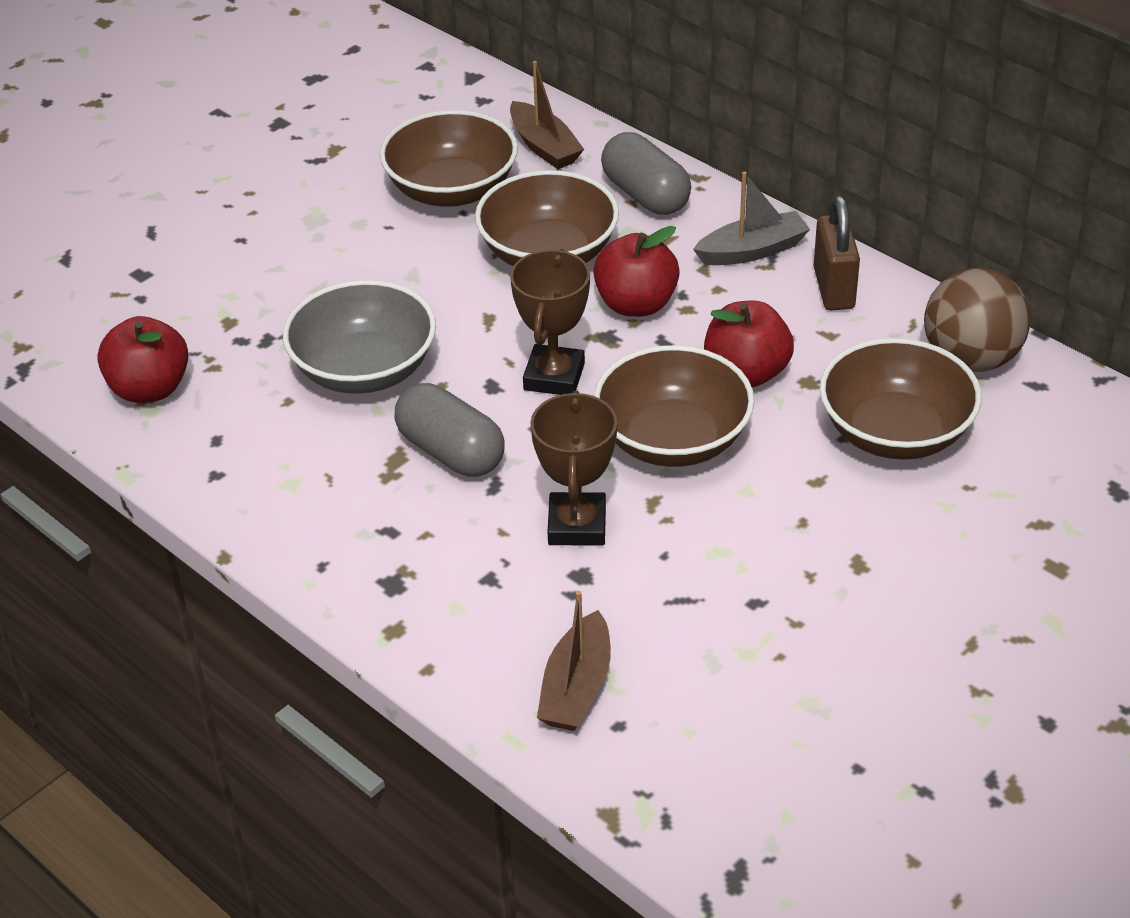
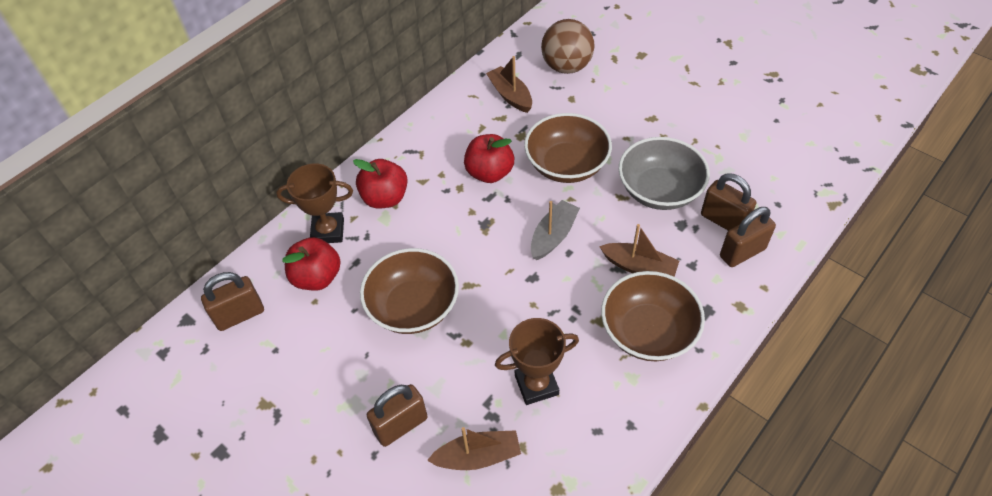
brown boat: [510,61,584,169] [537,591,611,731] = 2 -> [427,427,521,470] [486,56,532,113] [599,224,679,277] = 3
brown bowl: [380,110,518,207] [475,170,619,266] [594,345,754,467] [820,338,982,459] = 4 -> [360,248,459,334] [524,113,612,183] [601,271,705,361] = 3
brown padlock: [814,195,860,310] = 1 -> [201,272,264,331] [367,384,428,447] [701,174,756,231] [720,207,776,267] = 4
grey capsule: [394,383,505,477] [601,132,691,215] = 2 -> none = 0

